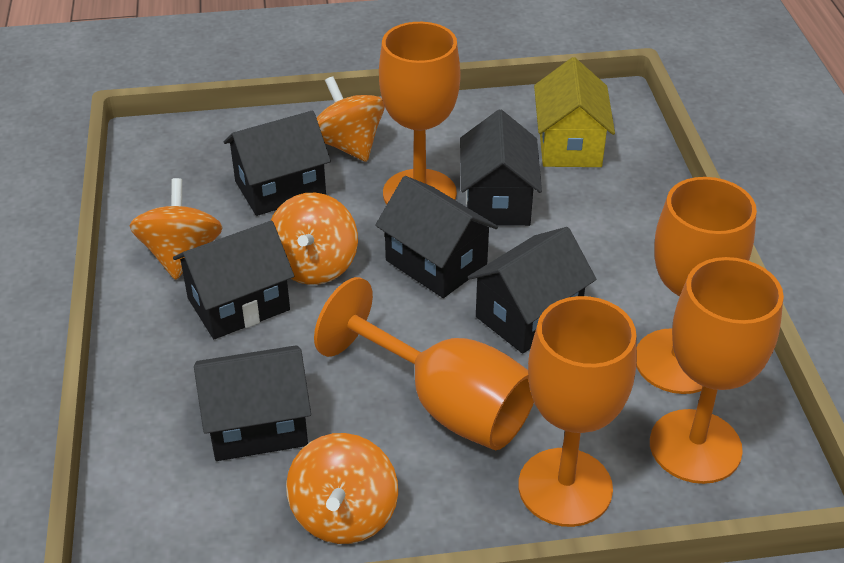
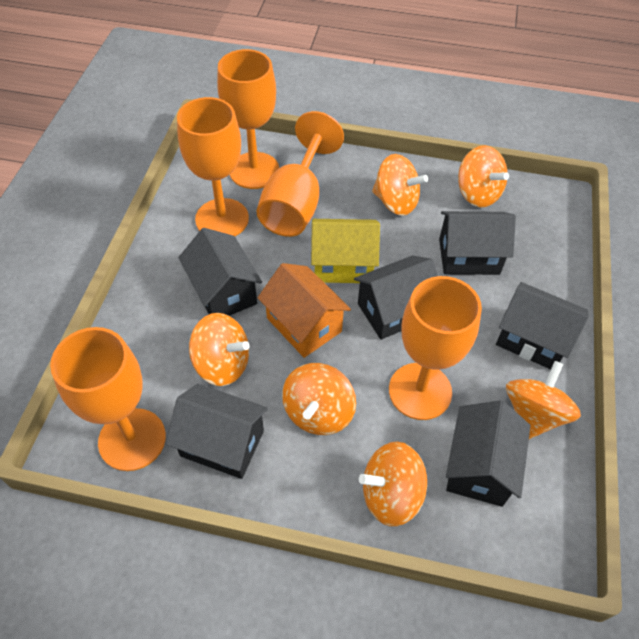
orange house: none = 0 -> [258,263,351,358] = 1
orange spinning top: [129,178,223,280] [271,193,358,285] [286,433,398,544] [317,76,385,162] = 4 -> [189,313,249,386] [282,363,356,435] [359,442,427,526] [372,154,428,216] [458,145,509,207] [506,361,581,439] = 6

